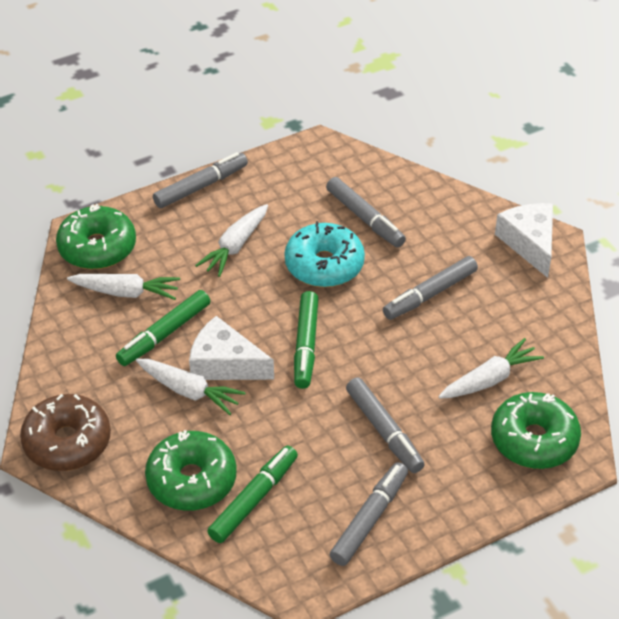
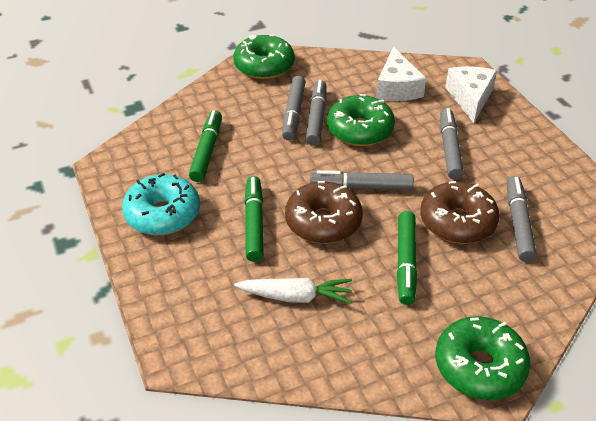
brown donut: [20,394,111,471] = 1 -> [285,181,363,244] [420,181,500,244] = 2
white carrot: [67,274,180,300] [136,359,246,415] [195,204,268,277] [438,338,544,399] = 4 -> [234,277,352,304] = 1

